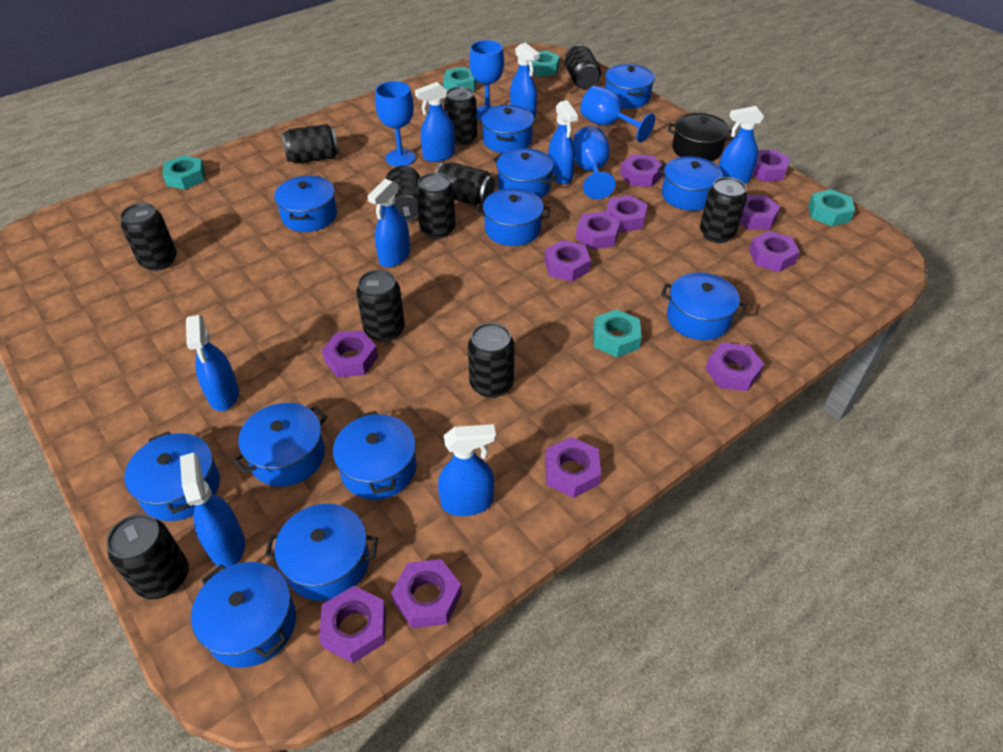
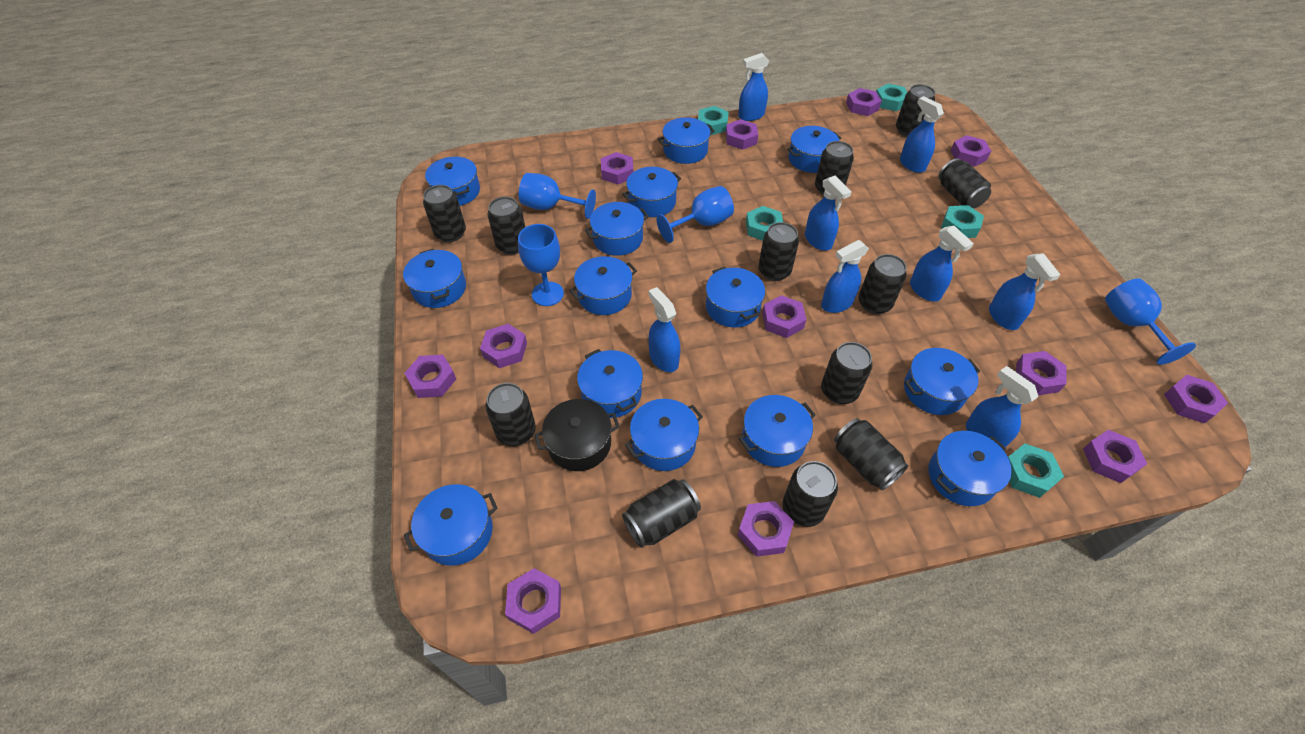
black can: [107,514,189,599] [120,203,177,271] [282,124,339,163] [356,270,405,342] [386,166,420,222] [416,173,456,239] [435,162,495,207] [444,86,477,146] [468,323,515,398] [565,44,601,89] [700,177,747,243] = 11 -> [423,185,466,242] [485,383,536,446] [488,197,525,255] [622,479,701,548] [758,222,799,281] [782,461,838,527] [815,141,854,195] [821,342,872,404] [834,418,909,490] [859,254,907,314] [896,84,935,137] [938,159,991,208] = 12
blue pot: [124,431,220,521] [191,562,296,668] [233,403,327,487] [265,504,378,601] [274,176,337,232] [333,411,417,500] [476,188,550,246] [481,105,534,153] [493,148,557,198] [605,64,655,109] [658,156,723,211] [661,273,747,340] = 12 -> [403,249,466,308] [404,484,498,566] [425,157,480,206] [569,256,637,315] [577,349,643,418] [585,202,649,256] [623,167,681,217] [625,399,703,471] [658,117,715,164] [706,267,765,328] [739,395,816,467] [787,126,841,173] [904,348,980,415] [929,431,1012,506] = 14

